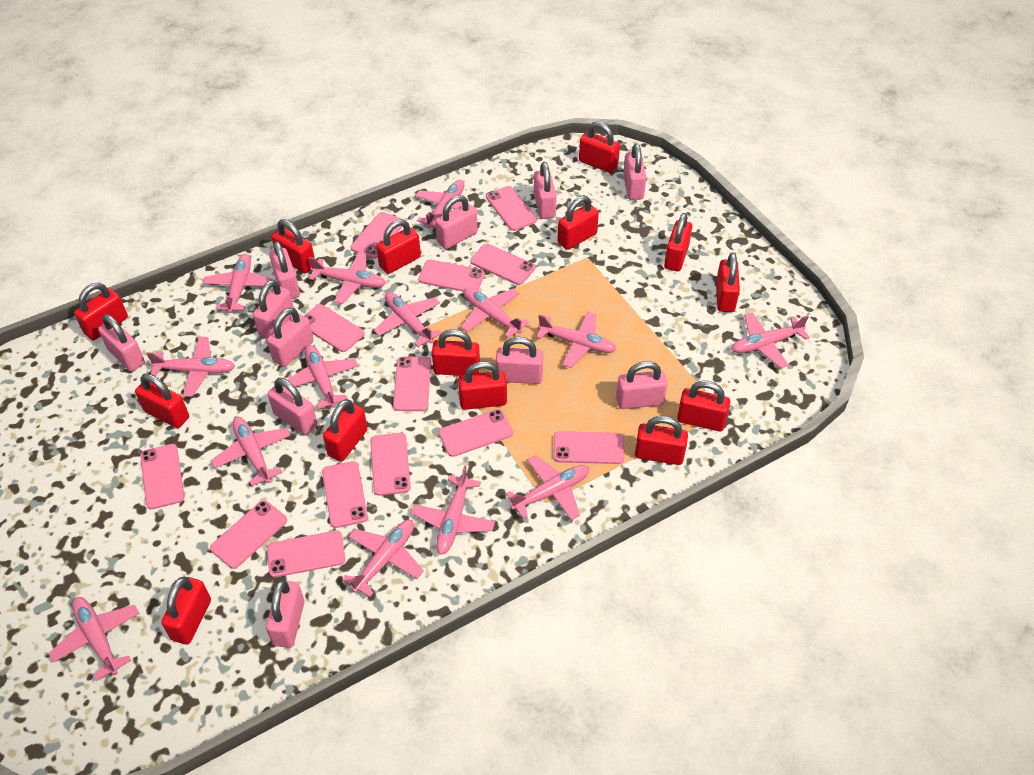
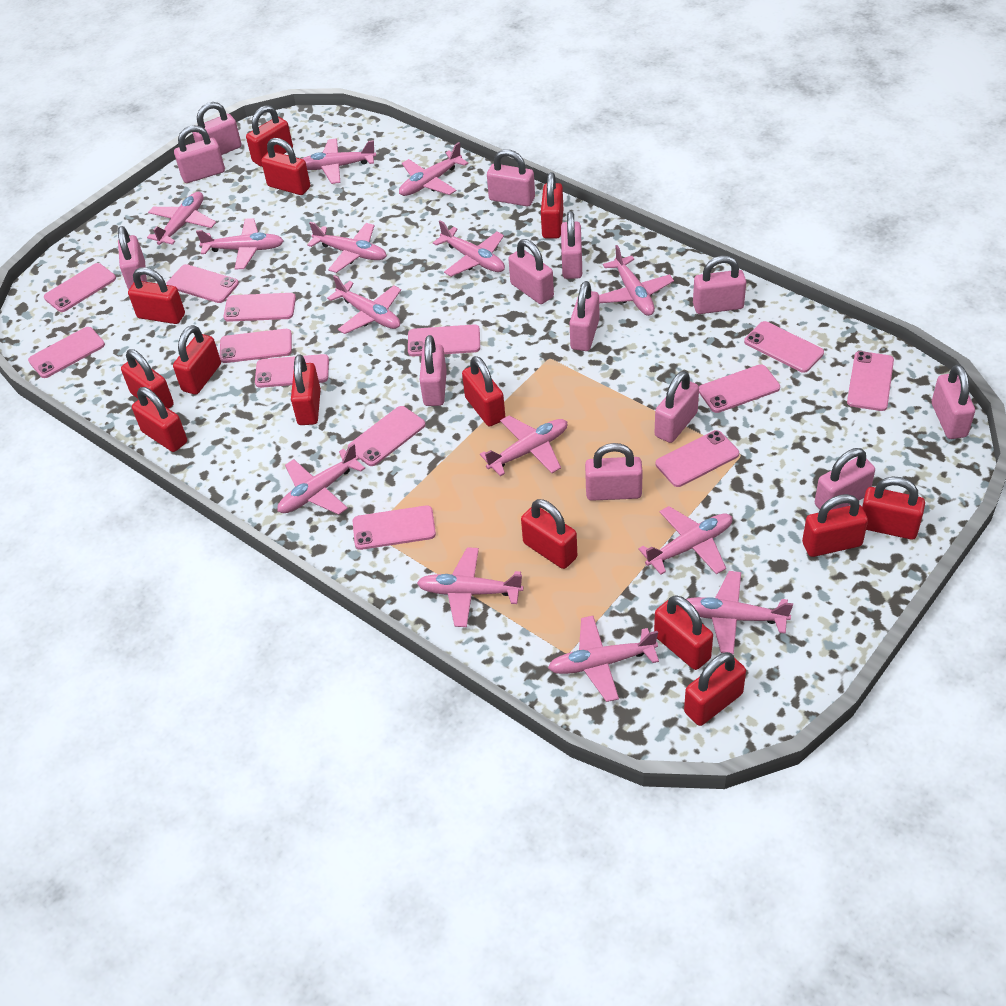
pink padlock: [98,314,145,372] [253,280,294,339] [266,580,304,648] [267,308,313,367] [268,378,317,435] [269,241,300,299] [435,195,477,249] [496,337,543,384] [534,162,557,219] [616,361,668,409] [623,143,646,200] = 11 -> [118,226,147,290] [174,125,225,183] [192,102,242,155] [420,335,447,406] [487,149,535,206] [508,239,554,304] [561,211,582,279] [570,281,600,351] [585,443,643,501] [655,371,699,443] [693,256,746,314] [815,448,875,510] [932,365,975,439] = 13

